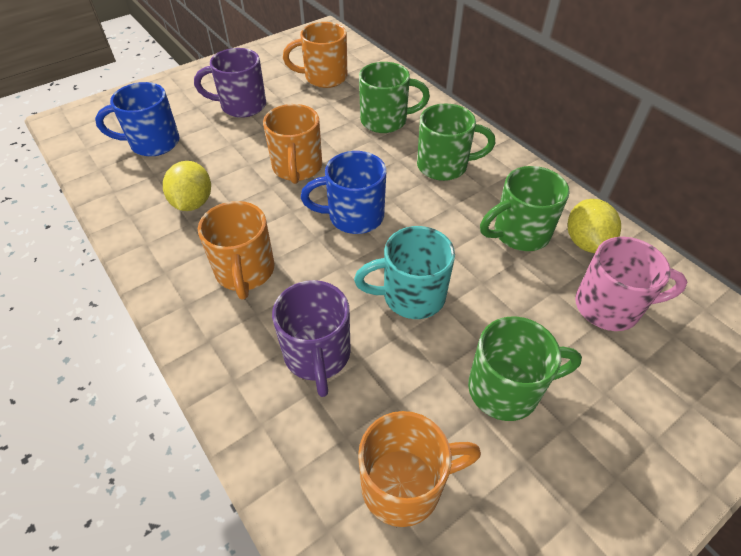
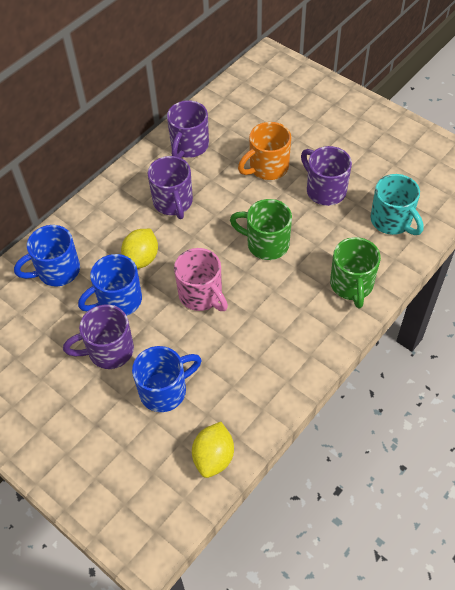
blue mug: [95,82,179,156] [301,151,386,234] = 2 -> [14,225,80,286] [78,254,142,316] [132,346,202,412] = 3
green mug: [359,62,430,133] [417,103,496,181] [468,317,582,421] [480,166,570,251] = 4 -> [230,199,292,260] [330,237,381,308] = 2
orange mug: [198,201,274,300] [263,104,322,184] [283,22,347,88] [358,411,481,527] = 4 -> [238,122,291,180] = 1
purple mug: [194,48,266,118] [272,280,351,397] = 2 -> [63,305,134,369] [148,156,193,219] [167,100,209,158] [301,146,352,206] = 4

